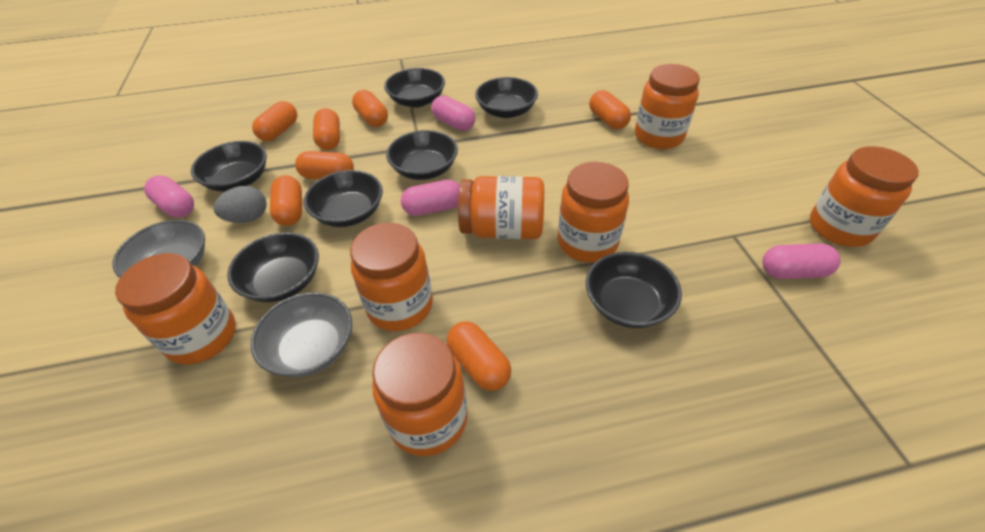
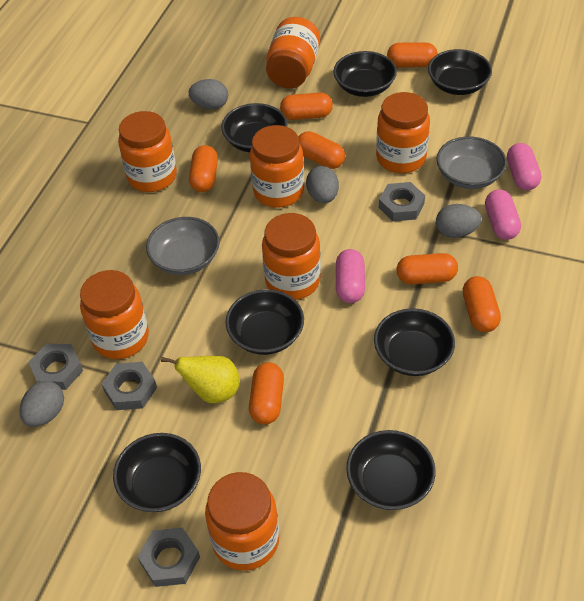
grey egg: [213,186,267,223] = 1 -> [19,381,64,427] [189,79,228,109] [306,166,339,203] [436,204,482,238] = 4
grey nut: none = 0 -> [29,344,83,390] [102,362,157,410] [137,528,200,587] [379,182,425,221] = 4
pink capsule: [144,175,194,218] [401,180,460,216] [431,96,475,131] [762,243,841,279] = 4 -> [336,249,365,303] [485,190,521,240] [507,143,541,190] = 3
yellow pear: none = 0 -> [161,356,240,403] = 1

